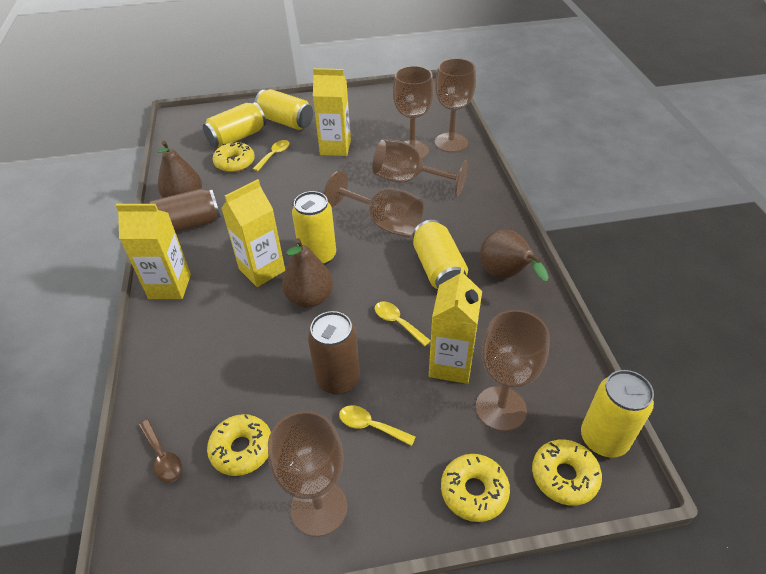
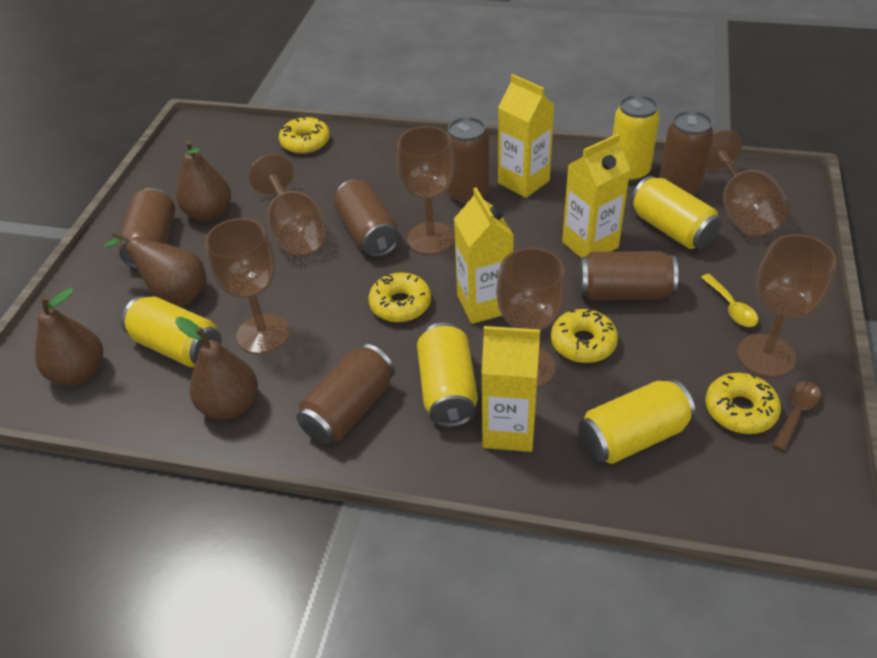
brown can: [148,188,221,232] [308,311,360,395] = 2 -> [118,188,175,269] [296,344,395,445] [334,179,399,257] [447,117,489,205] [579,251,678,300] [659,111,714,196] = 6
brown pear: [157,141,202,198] [282,238,333,308] [480,229,549,281] = 3 -> [35,288,103,385] [104,231,207,305] [176,317,258,420] [177,140,231,222] = 4
yellow spoon: [253,140,290,171] [339,405,416,446] [375,301,431,347] = 3 -> [701,274,758,327] = 1

